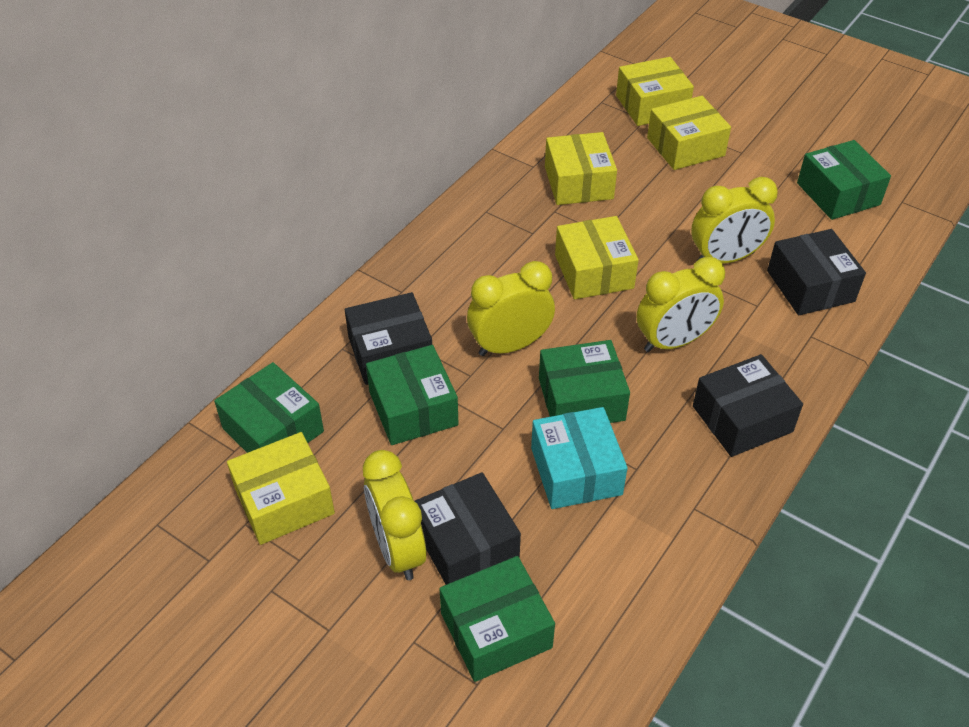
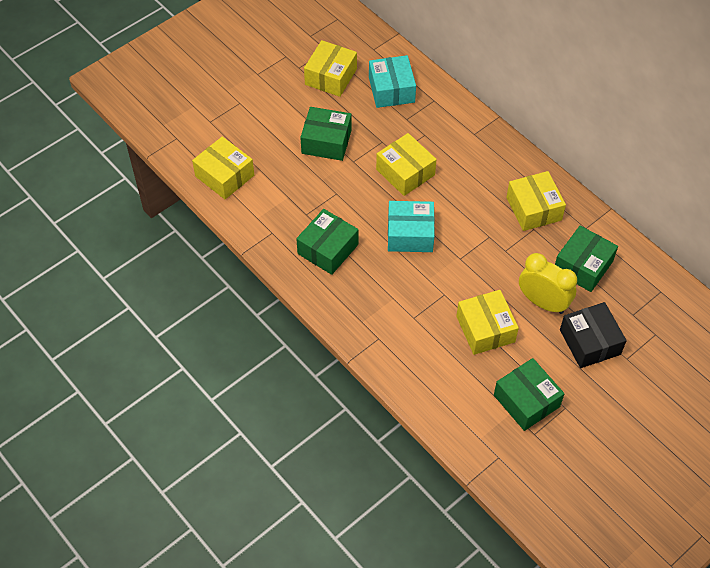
black box: [345,292,432,385] [415,472,521,585] [693,354,803,457] [767,229,866,315] = 4 -> [560,302,627,368] = 1
green box: [214,362,324,453] [366,345,459,445] [439,556,555,682] [539,340,630,423] [797,140,891,220] = 5 -> [296,209,358,275] [300,107,352,161] [494,358,564,431] [555,226,618,292] = 4
turquoise box: [531,407,628,509] = 1 -> [369,55,416,108] [388,201,435,252] = 2
yellow clock: [363,450,426,580] [467,261,555,356] [637,257,725,352] [691,177,778,263] = 4 -> [519,253,577,314] = 1

